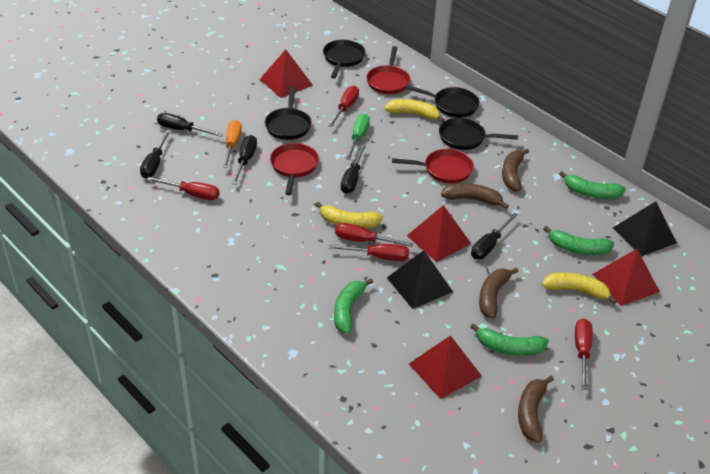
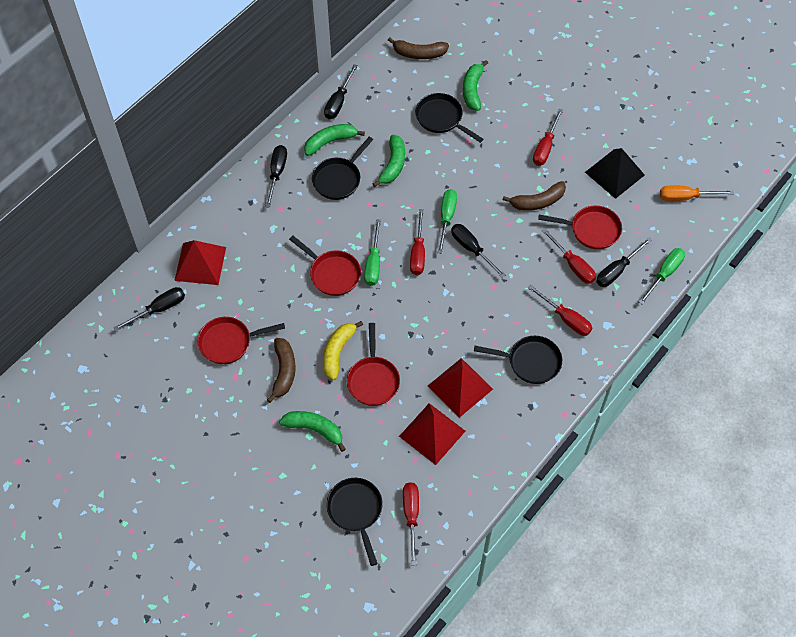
black pyramid: [387,250,453,309] [613,201,677,257] = 2 -> [585,148,645,199] = 1
brown banana: [441,183,509,209] [479,267,519,319] [502,149,529,191] [518,376,554,443] = 4 -> [267,338,296,403] [388,37,449,59] [503,181,566,211] = 3
green screwdriver: [346,114,370,160] = 1 -> [364,219,381,286] [438,189,457,254] [639,248,685,305] = 3
red pan: [270,143,319,195] [366,46,410,94] [392,149,474,183] = 3 -> [198,317,285,364] [289,236,361,296] [347,323,400,406] [538,206,622,249] = 4
red pyramid: [259,49,313,98] [407,205,471,262] [409,335,482,399] [593,249,660,306] = 4 -> [174,240,226,285] [399,403,465,465] [428,358,493,418] = 3
yellow banana: [315,202,383,228] [384,99,445,122] [542,272,617,304] = 3 -> [323,321,363,380] = 1

